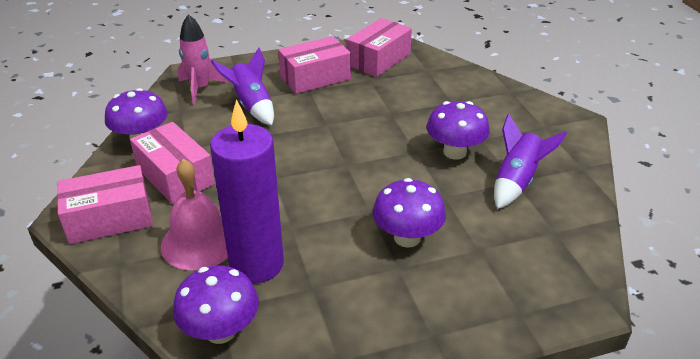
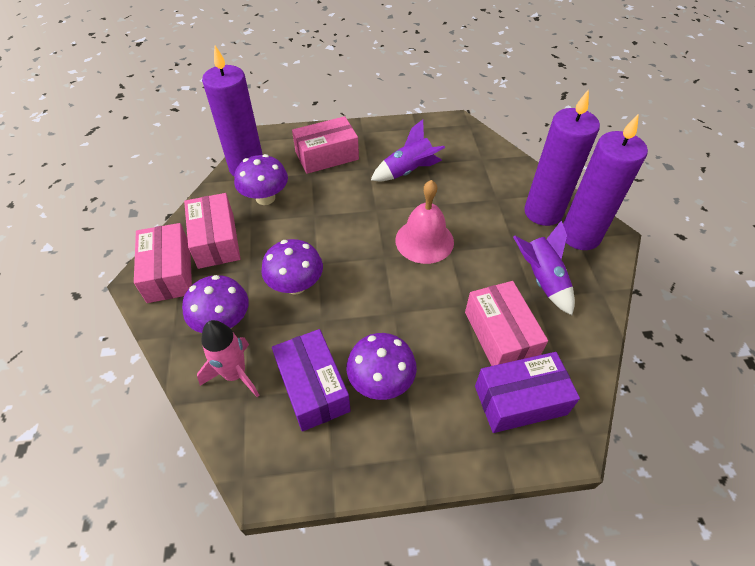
purple box: none = 0 -> [272,329,351,432] [475,352,580,433] = 2
purple candle: [210,99,284,283] = 1 -> [202,45,263,176] [524,89,600,226] [563,113,648,250] = 3

